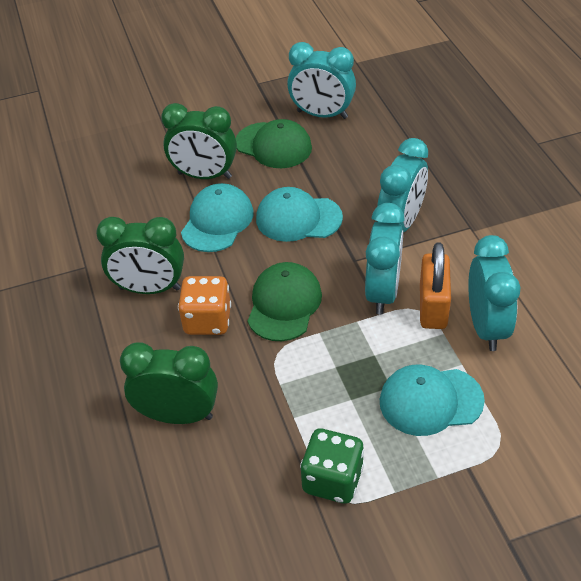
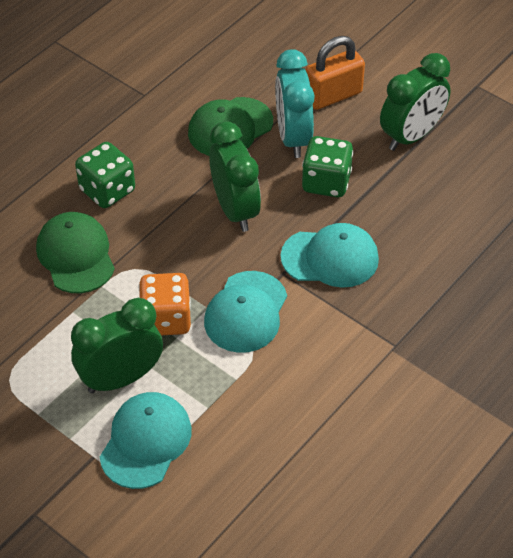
green dice: [300,429,364,504] = 1 -> [75,142,135,208] [302,136,354,197] = 2
turquoise clock: [287,42,356,119] [365,203,405,315] [377,138,428,232] [468,235,520,351] = 4 -> [275,49,315,158] = 1

